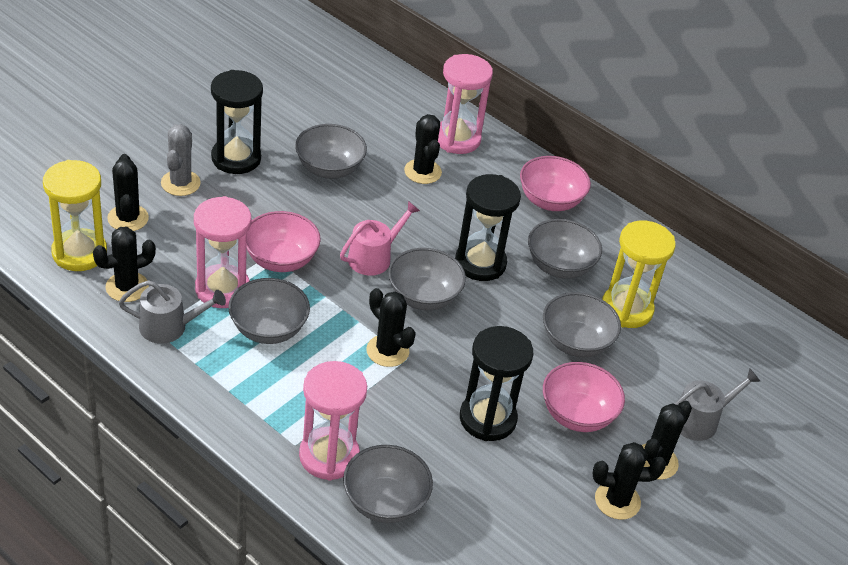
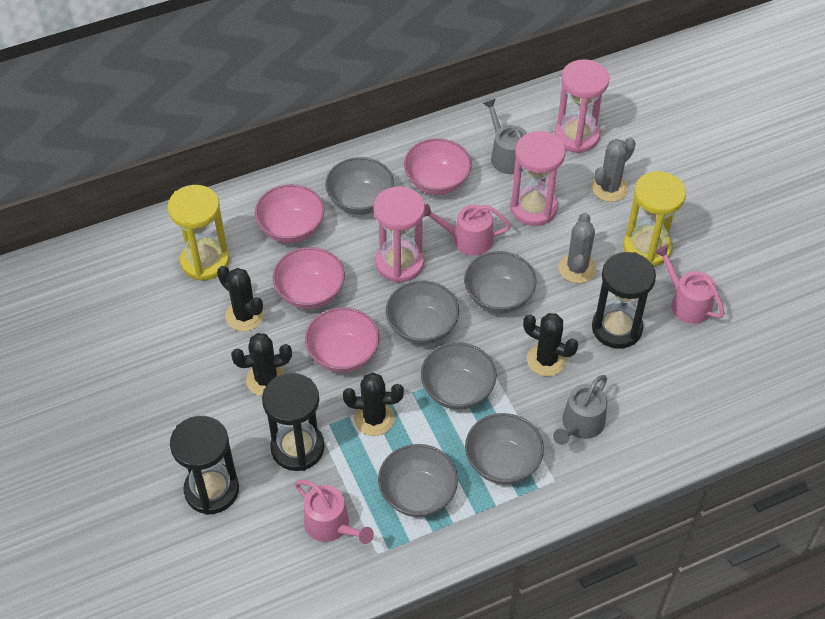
black cactus: [93,227,156,302] [107,154,149,231] [366,288,416,367] [404,114,442,184] [593,442,666,520] [642,401,692,480] = 6 -> [217,266,264,331] [231,333,292,396] [343,372,404,436] [523,313,578,376] = 4
grey cactus: [161,124,201,196] = 1 -> [558,213,596,283] [592,138,636,202] = 2
pink bowl: [247,211,321,272] [520,156,591,211] [543,362,625,432] = 3 -> [255,184,325,243] [272,247,345,309] [305,307,379,373] [404,138,472,195] = 4
pink watering can: [340,201,420,276] = 1 -> [295,480,374,544] [424,204,511,255] [655,245,725,324] = 3

